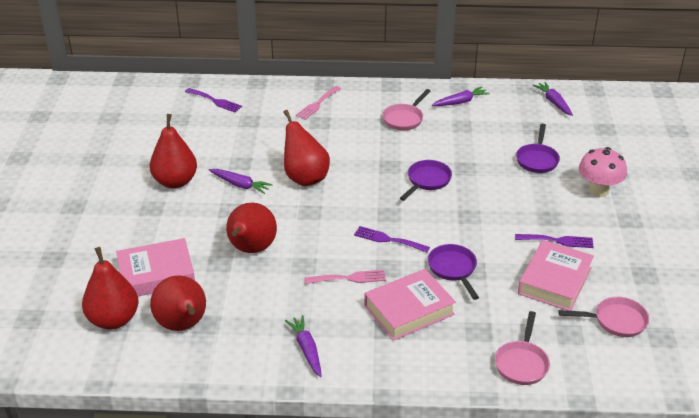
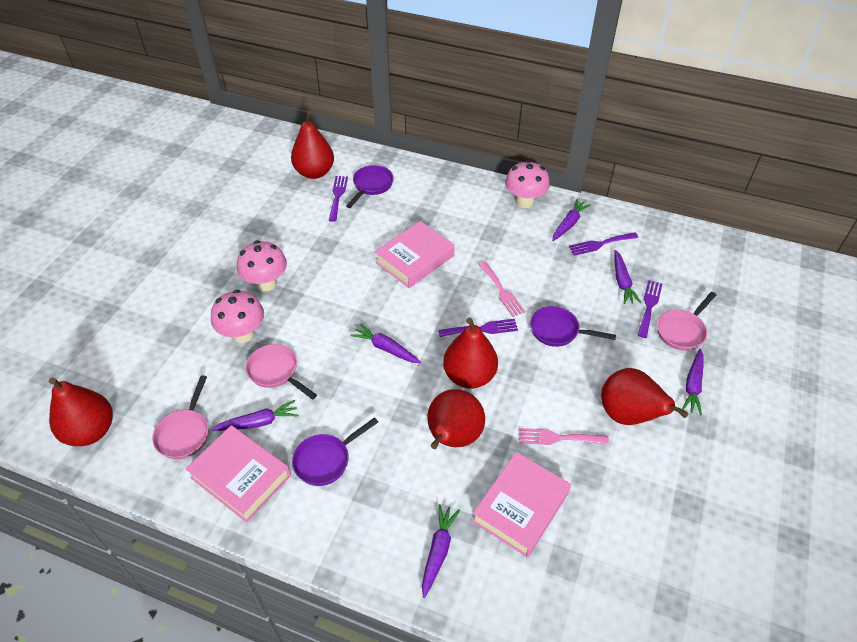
pink mushroom: [579,147,627,197] = 1 -> [211,290,264,343] [237,240,287,291] [505,160,550,208] = 3
purple carrot: [209,169,273,194] [285,315,322,377] [432,87,490,106] [533,82,573,116] = 4 -> [211,400,299,431] [350,323,421,363] [422,504,460,598] [552,199,591,241] [614,250,641,304] [682,349,703,415] = 6
purple fork: [185,88,242,112] [354,226,430,253] [515,234,594,248] = 3 -> [329,176,348,222] [438,319,518,337] [569,232,638,256] [638,280,662,338] = 4

